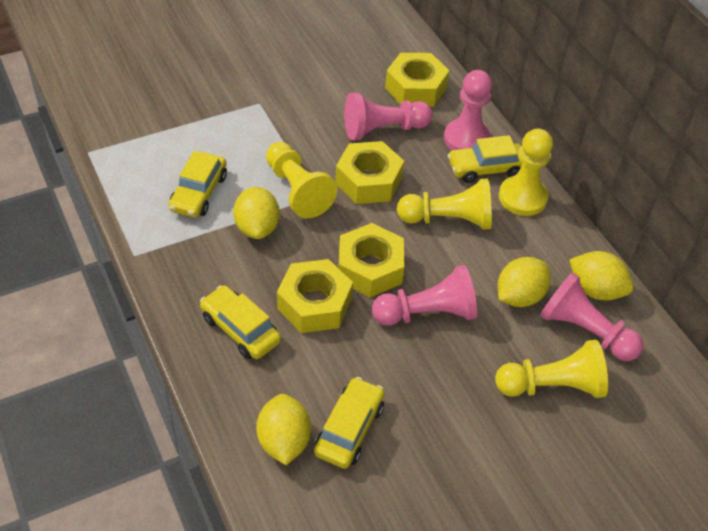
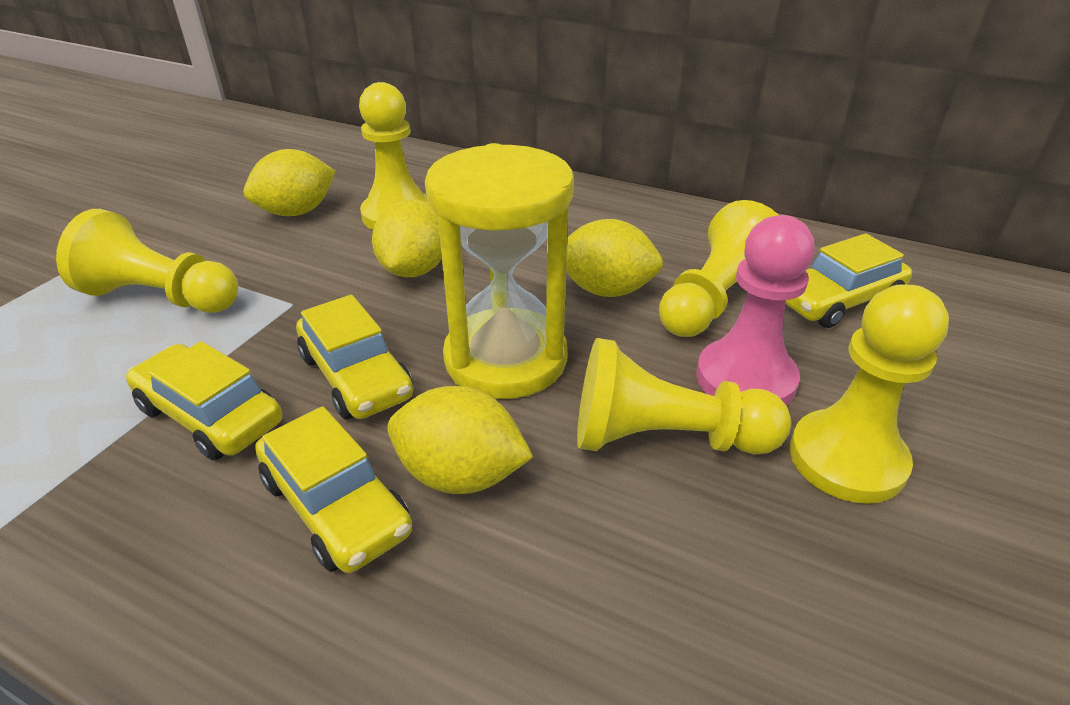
pink pawn: [344,93,433,141] [372,265,477,326] [444,70,492,150] [540,272,644,361] = 4 -> [696,215,815,406] = 1
yellow hourglass: none = 0 -> [425,143,574,399] = 1
yellow nut: [277,259,353,333] [335,141,404,204] [339,223,405,297] [385,53,449,107] = 4 -> none = 0
yellow pawn: [266,142,337,218] [397,178,492,229] [495,340,608,398] [499,129,553,216] = 4 -> [56,209,238,313] [359,82,429,230] [577,338,791,455] [659,200,779,337] [790,284,949,504] = 5

